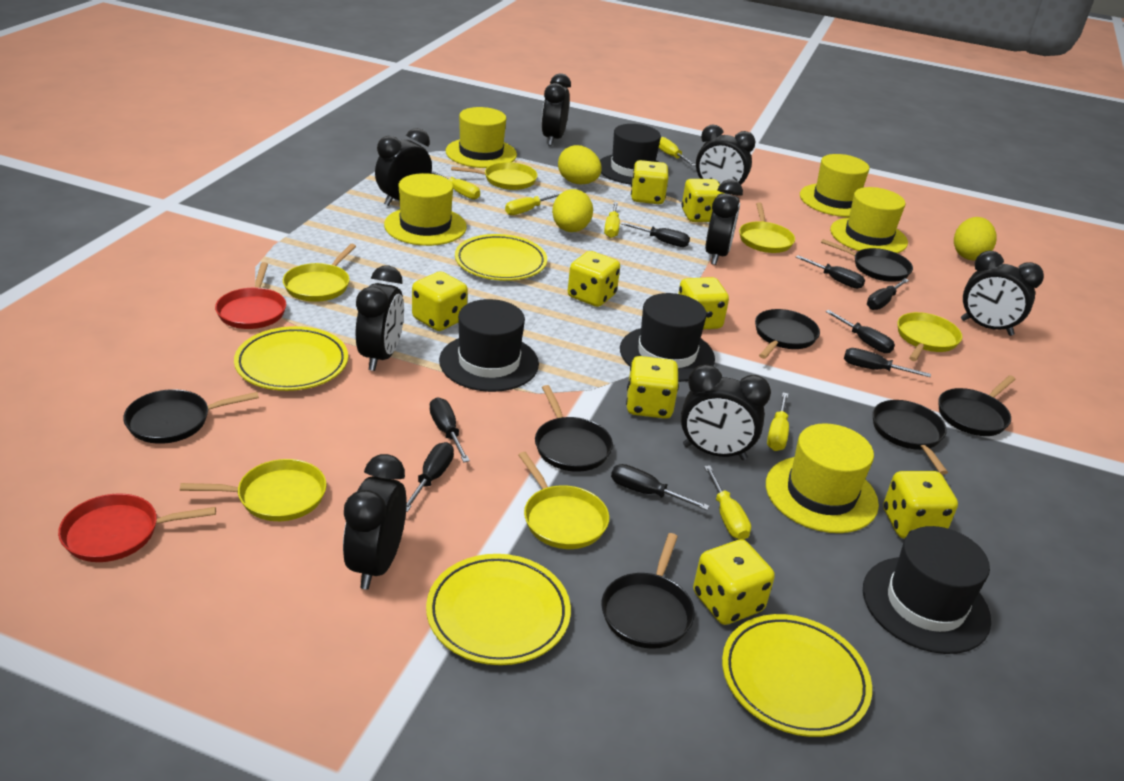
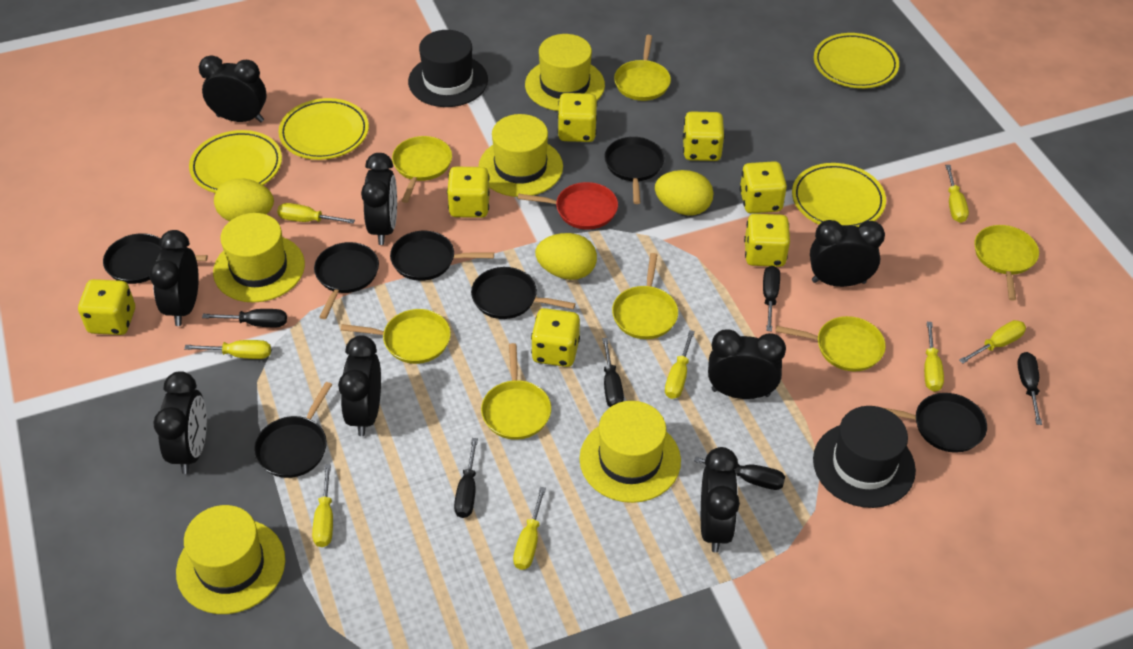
black hat: [439,299,539,392] [600,124,661,185] [620,293,715,382] [863,526,991,654] = 4 -> [408,30,488,107] [813,406,916,508] = 2
black screwdriver: [406,442,454,512] [430,397,470,462] [611,464,710,510] [621,222,690,247] [796,255,865,289] [825,310,895,353] [844,348,931,377] [867,278,909,310] = 8 -> [202,309,287,327] [454,438,478,518] [602,338,624,407] [694,457,785,490] [763,266,780,331] [1017,352,1042,425] = 6
red pan: [58,493,216,562] [215,262,286,329] = 2 -> [517,182,618,230] = 1
yellow dice: [412,271,468,331] [568,251,620,307] [626,356,679,419] [631,160,669,204] [678,277,729,330] [682,179,725,222] [693,539,775,625] [883,471,958,539] = 8 -> [78,279,135,335] [447,167,490,218] [531,308,580,367] [557,93,598,142] [683,111,725,161] [740,161,787,213] [744,214,790,267] = 7
yellow pan: [180,459,327,521] [283,244,356,302] [451,162,538,190] [518,452,609,549] [739,202,795,253] [898,312,962,361] = 6 -> [341,309,451,364] [392,136,452,203] [481,343,551,440] [612,253,678,339] [614,35,671,101] [776,316,886,371] [974,225,1039,301] = 7
yellow screwdriver: [432,171,480,200] [505,193,561,215] [604,202,620,238] [659,137,696,166] [704,465,751,540] [767,393,789,451] = 6 -> [184,340,271,359] [277,203,355,224] [312,464,333,547] [513,487,546,570] [665,330,695,399] [924,322,944,392] [945,165,969,223] [959,320,1026,364] = 8

